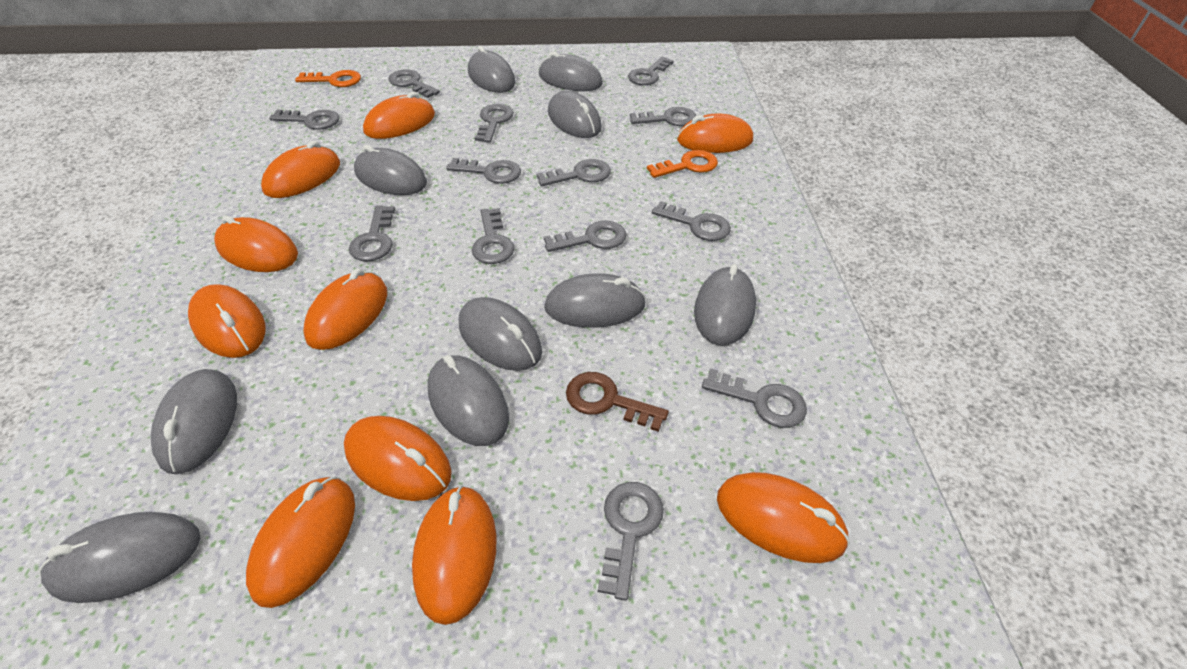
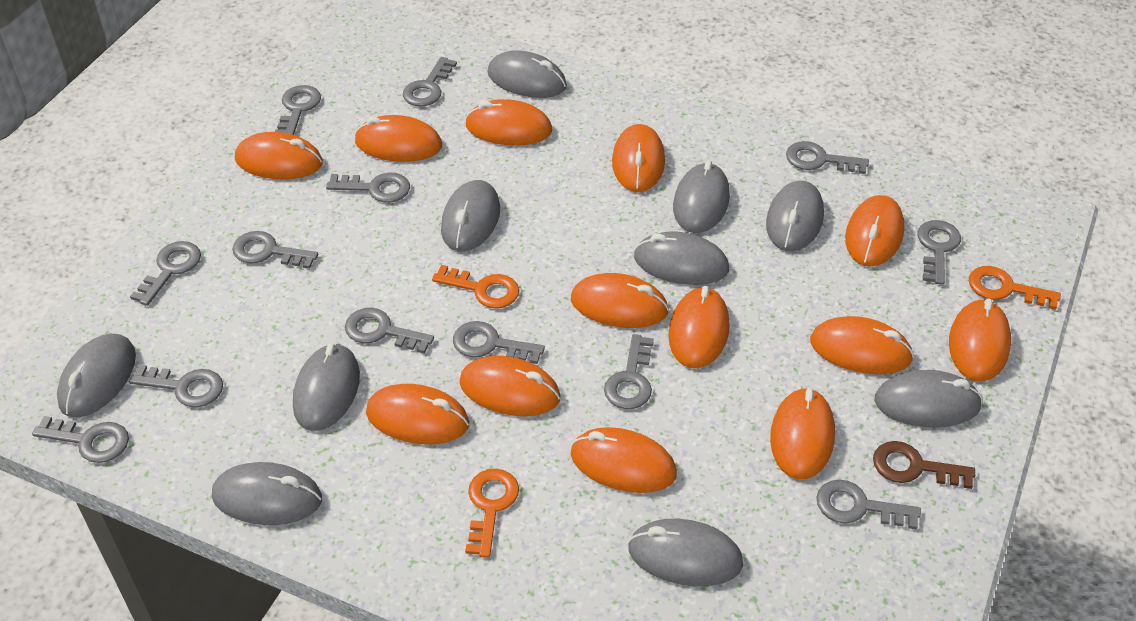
orange key: [295,70,361,87] [647,150,718,178] = 2 -> [432,265,519,308] [465,469,519,557] [969,266,1061,310] = 3
orange mouse: [188,284,265,358] [214,215,298,272] [246,476,355,608] [261,141,340,198] [303,269,387,350] [344,416,451,501] [363,92,435,139] [412,485,497,625] [677,114,753,153] [717,472,850,563] = 10 -> [235,132,323,180] [355,115,442,162] [366,384,469,444] [459,356,561,416] [465,99,552,146] [571,273,669,328] [571,427,677,493] [612,124,665,192] [668,286,730,368] [770,387,835,479] [810,316,914,374] [845,195,904,267] [949,298,1011,381] = 13

